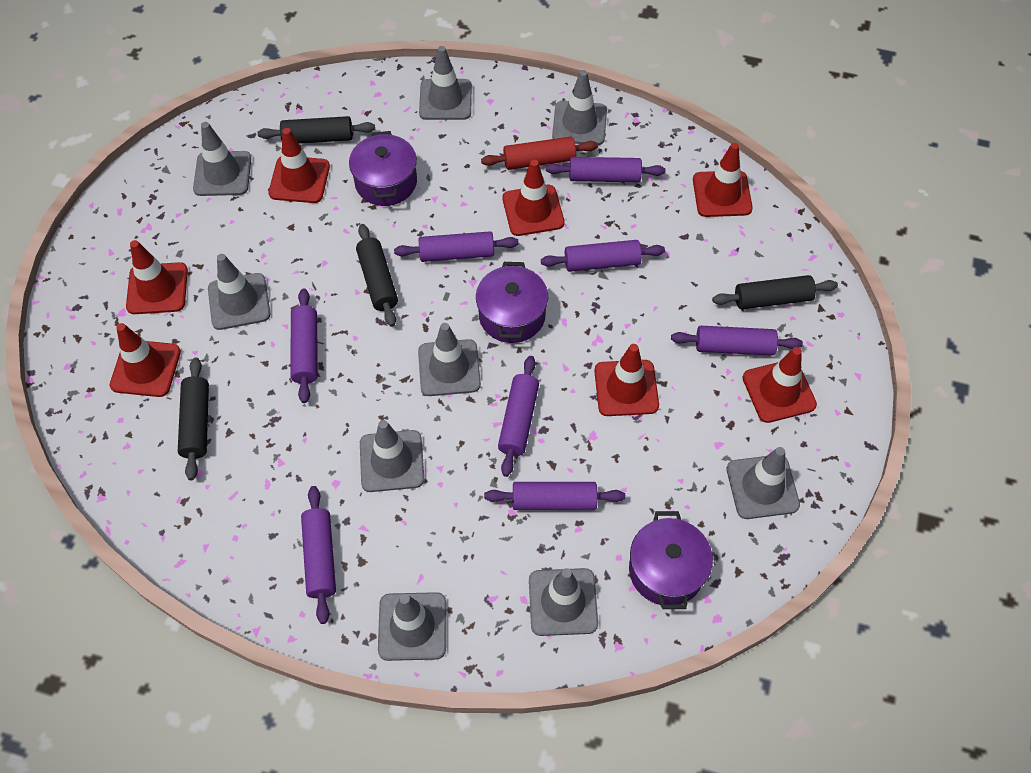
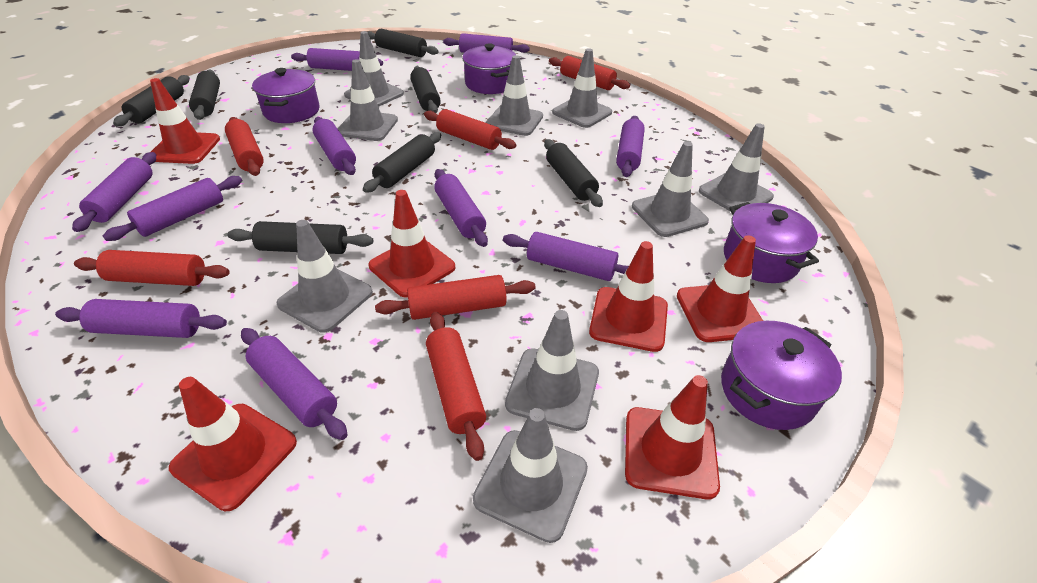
black rolling pin: [178,358,209,480] [257,116,375,144] [356,224,398,327] [712,275,838,309] = 4 -> [113,75,190,126] [189,70,220,120] [227,221,373,254] [363,132,441,193] [368,29,439,57] [410,66,441,113] [544,139,603,207] = 7
purple pot: [349,131,417,206] [476,262,548,343] [629,511,713,609] = 3 -> [252,68,320,123] [462,43,516,94] [721,321,842,430] [724,202,819,283] = 4
purple rolling pin: [291,288,318,403] [301,486,336,624] [394,231,519,262] [484,482,625,510] [498,356,539,477] [541,240,665,272] [546,157,665,182] [671,326,803,356] = 8 -> [55,299,227,338] [72,152,156,232] [103,176,242,241] [241,328,348,440] [291,48,383,71] [312,117,356,175] [434,169,488,247] [443,33,530,53] [503,232,629,281] [616,116,645,177] = 10
red rolling pin: [481,137,598,170] = 1 -> [74,250,230,286] [225,117,264,176] [375,275,535,320] [424,109,516,150] [426,312,486,461] [549,56,630,90] = 6
red traffic cone: [110,323,181,397] [126,240,188,314] [268,128,330,203] [503,160,565,236] [594,344,659,416] [693,143,753,217] [742,347,817,423] = 7 -> [150,78,220,164] [169,377,297,511] [369,190,455,298] [589,241,668,352] [625,375,720,500] [677,235,763,342] = 6

